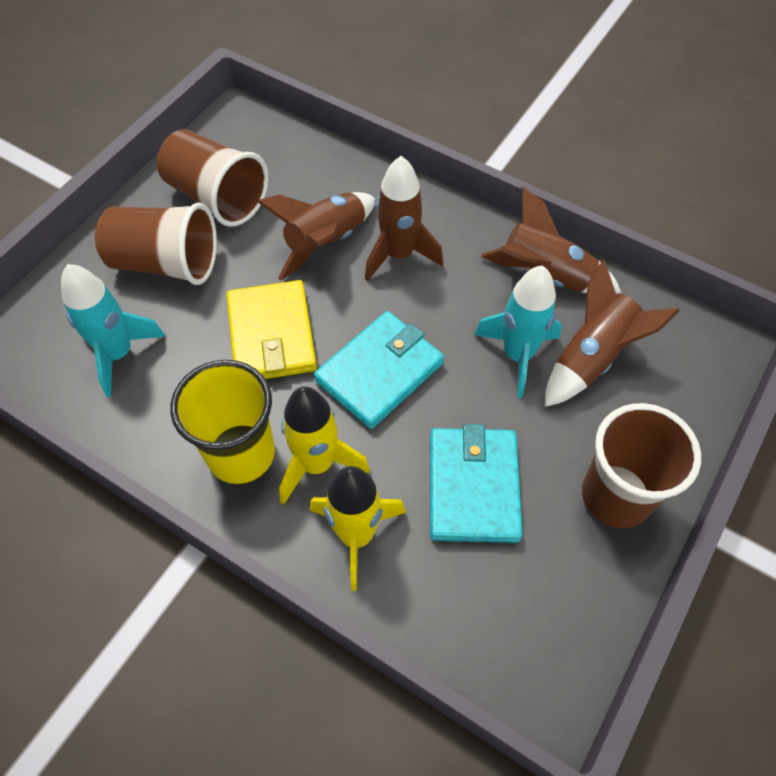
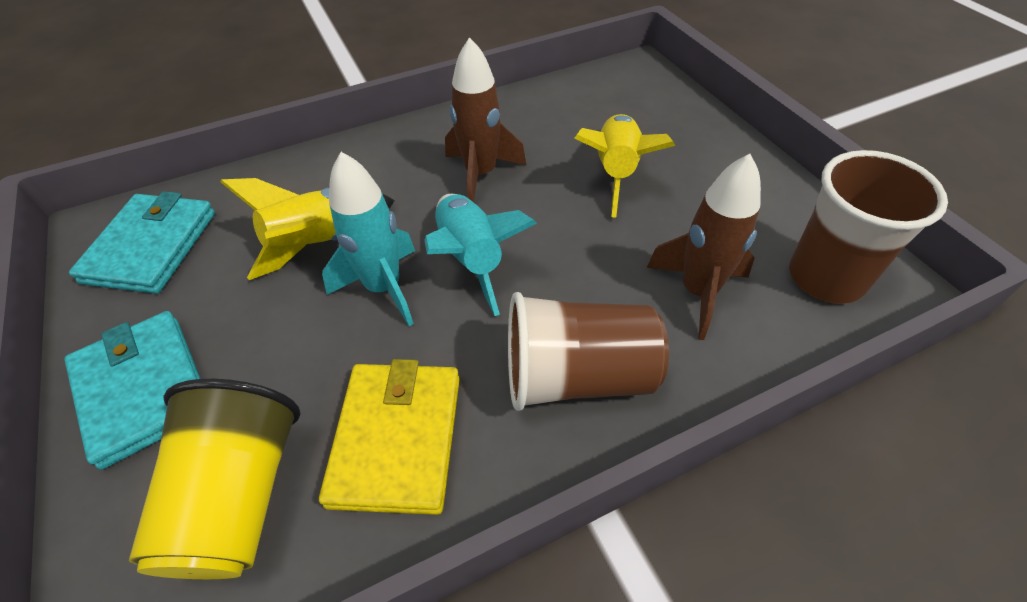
brown cup: [95,203,217,285] [157,129,269,227] [582,403,701,528] = 3 -> [508,292,669,411] [789,150,948,304] = 2
brown rocket: [257,192,375,280] [365,156,443,281] [481,186,621,294] [545,260,680,407] = 4 -> [445,37,526,202] [647,154,761,340] = 2

